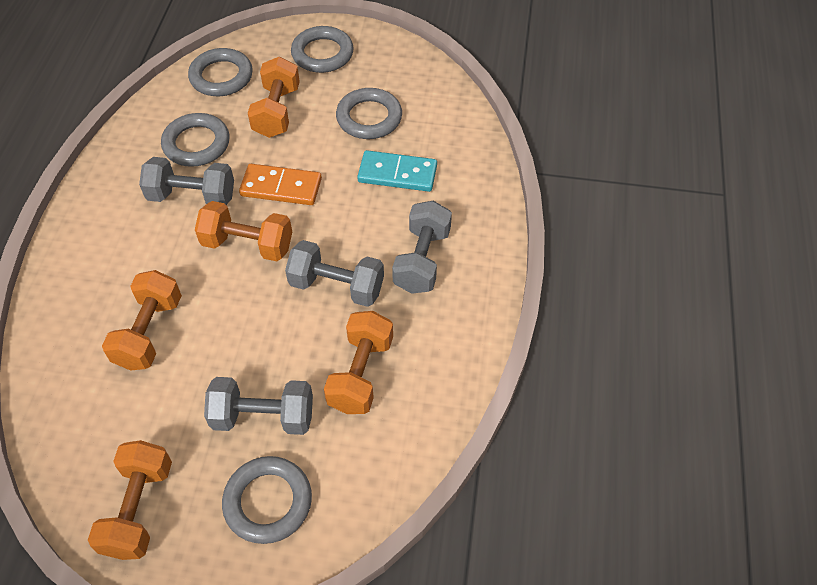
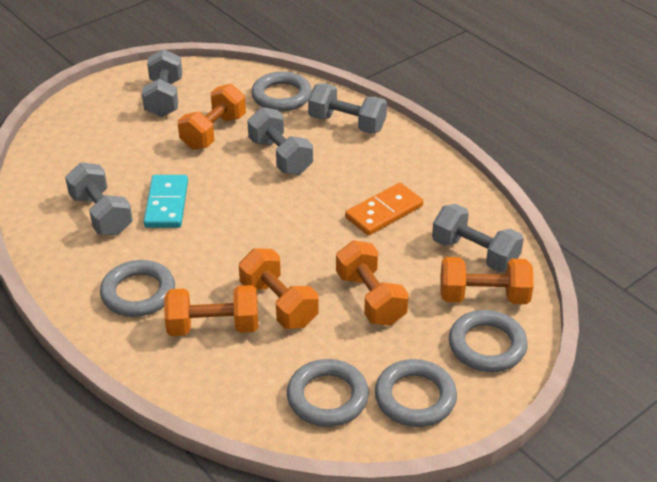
grey dumbbell: [139,157,234,205] [204,377,313,435] [285,240,384,307] [392,201,452,294] = 4 -> [65,162,133,235] [142,49,182,117] [247,107,313,175] [308,83,387,134] [432,204,524,272] = 5

